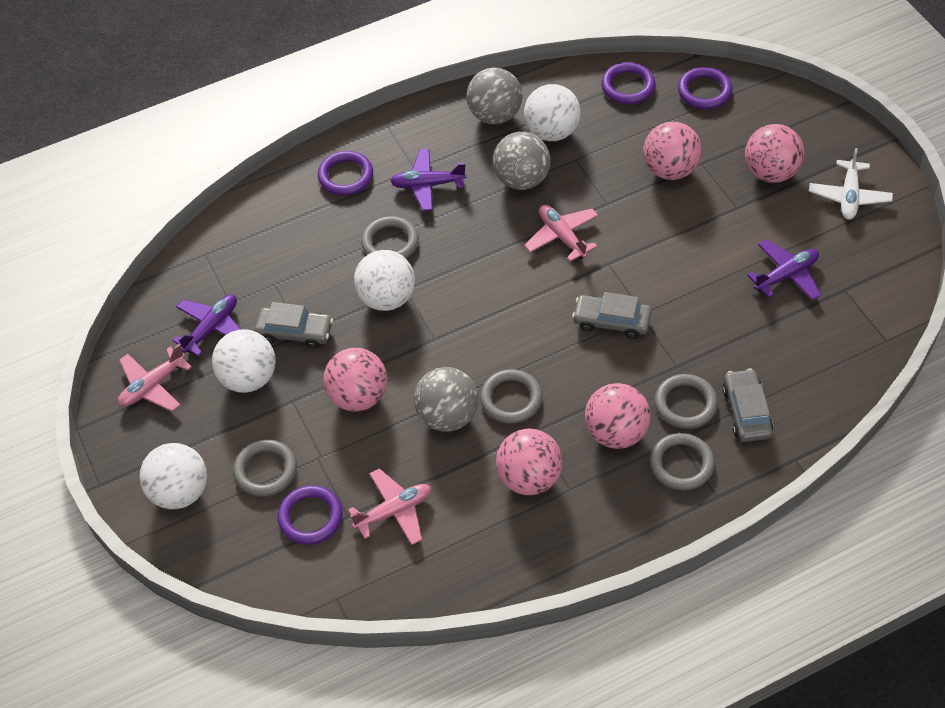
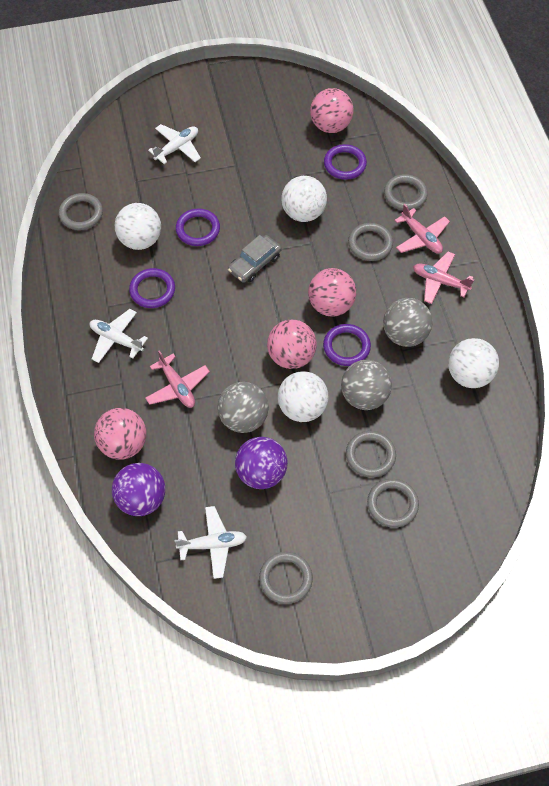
grey car: [255,302,333,349] [572,292,652,339] [722,369,773,442] = 3 -> [228,235,281,283] = 1
grey ring: [233,440,297,497] [361,216,419,259] [480,369,542,424] [650,433,715,491] [655,374,718,429] = 5 -> [59,193,103,230] [259,552,313,604] [346,431,396,477] [348,223,393,261] [367,479,419,528] [384,174,428,211] = 6
pink ball: [323,348,387,411] [496,429,563,495] [585,383,651,449] [643,122,702,180] [745,124,804,183] = 5 -> [94,408,147,460] [267,320,317,369] [308,268,356,317] [310,88,353,133] = 4
purple ball: none = 0 -> [112,463,165,516] [235,437,288,489] = 2
purple plane: [172,294,241,357] [390,149,466,211] [747,239,821,301] = 3 -> none = 0
white plane: [809,148,893,220] = 1 -> [90,309,148,363] [148,124,201,164] [174,506,247,579] = 3

